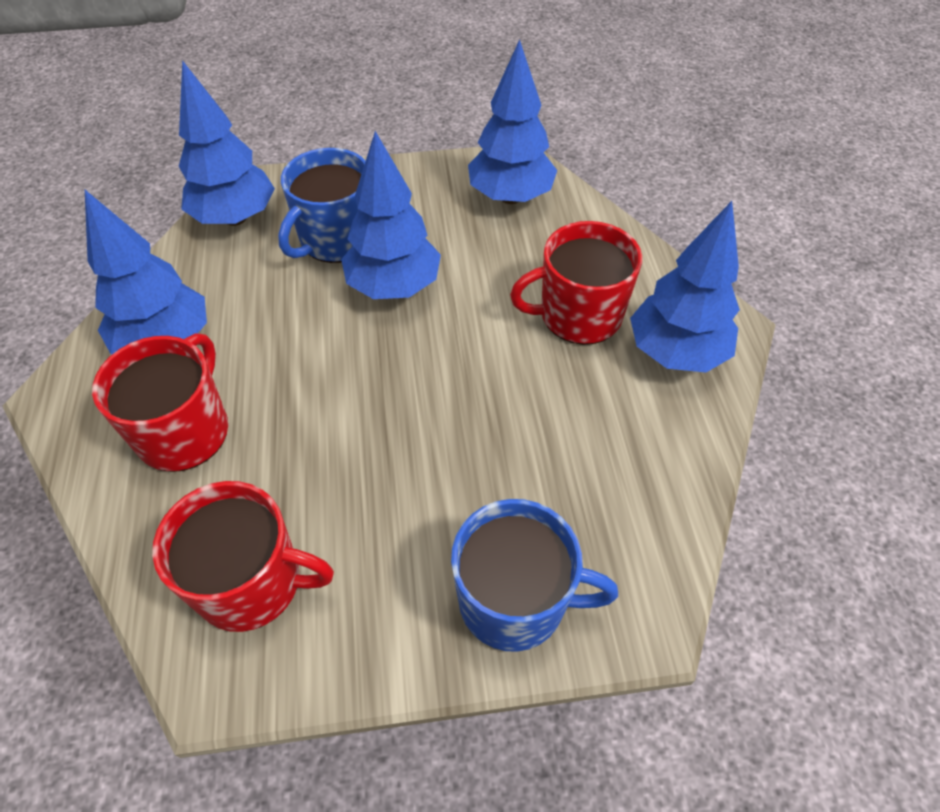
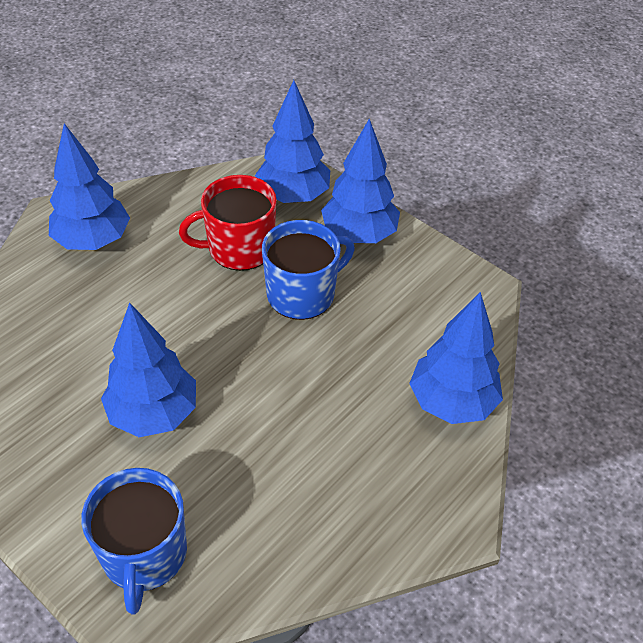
red mug: [92,333,228,472] [152,481,334,632] [510,221,642,345] = 3 -> [179,175,277,271] = 1

